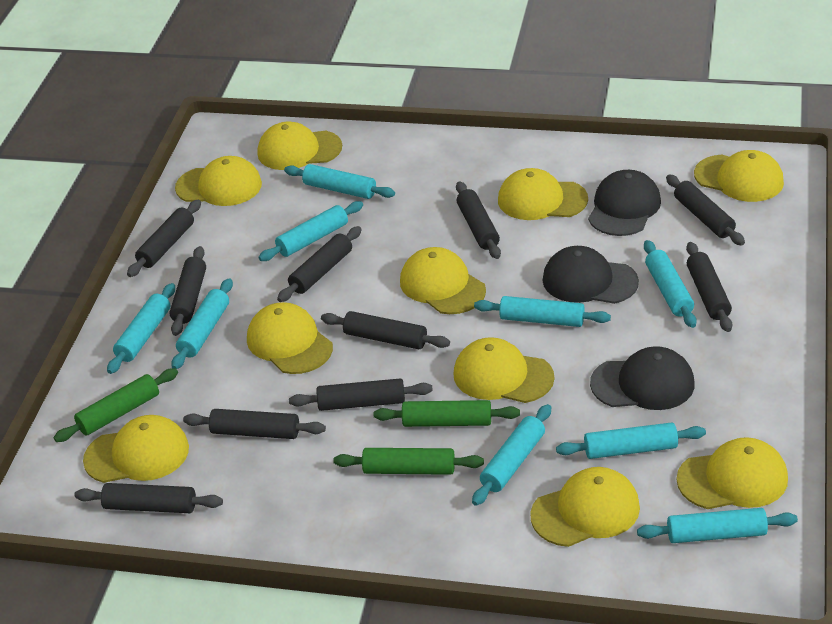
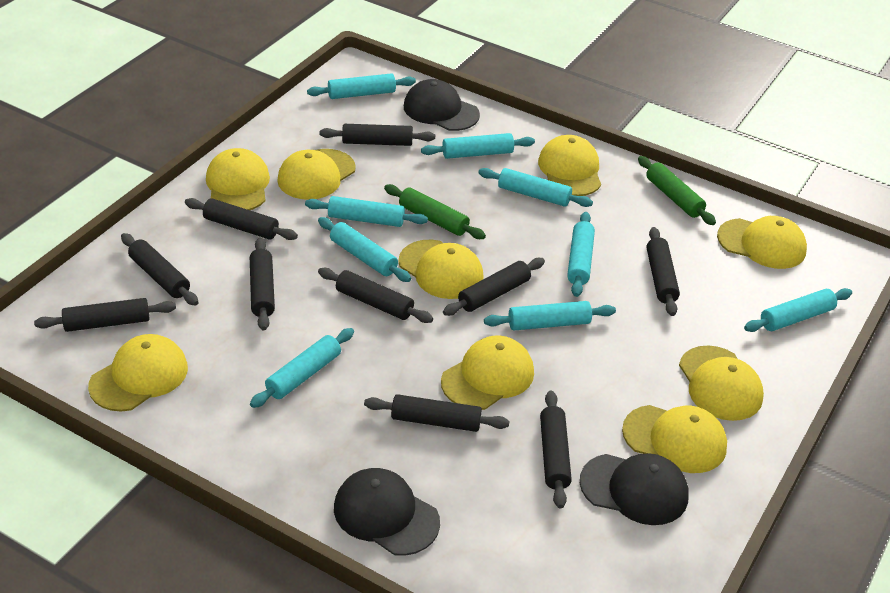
green rolling pin: [54,368,178,442] [333,448,484,475] [374,400,520,427] = 3 -> [384,184,486,239] [638,156,716,225] = 2
yellow cap: [83,415,189,483] [175,156,262,206] [247,302,333,374] [258,122,342,170] [400,247,486,314] [453,337,554,403] [498,168,588,220] [530,467,640,547] [677,437,788,509] [694,150,784,202] = 10 -> [88,334,188,411] [206,148,270,210] [277,149,356,200] [398,240,484,299] [441,336,534,410] [538,135,601,196] [622,405,727,473] [679,345,764,421] [717,216,807,269] = 9

